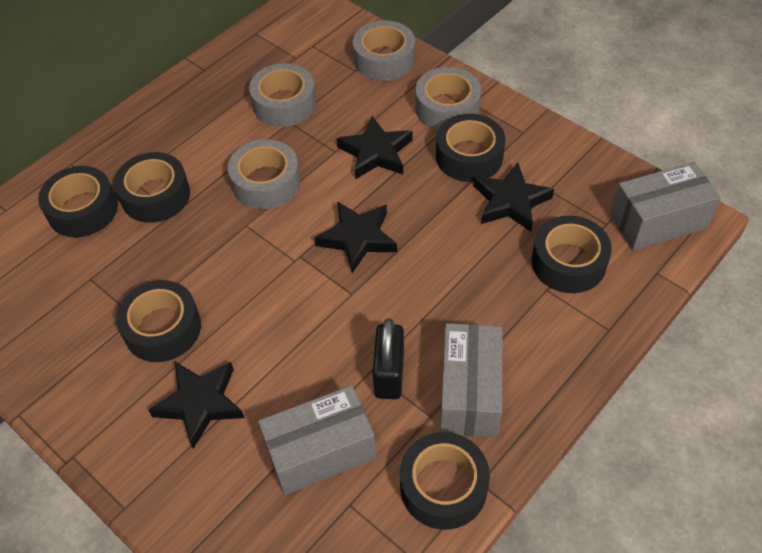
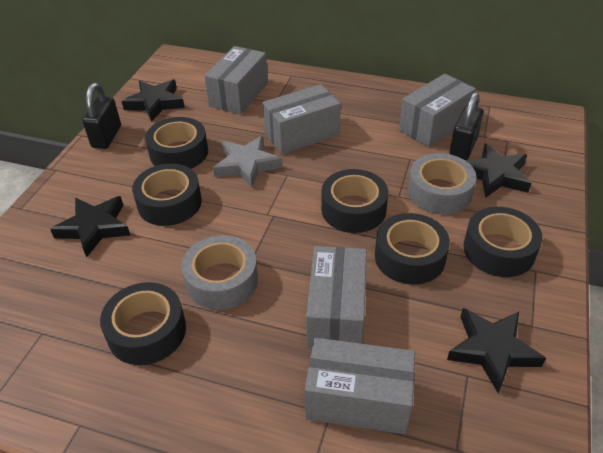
black padlock: [373,318,404,399] = 1 -> [83,83,121,149] [449,92,484,160] = 2
grey box: [258,385,376,495] [440,323,503,437] [610,162,721,250] = 3 -> [204,46,268,114] [263,84,341,154] [305,338,415,435] [306,246,367,348] [399,74,476,147] = 5
grey star: none = 0 -> [213,136,282,188] = 1
grey tape: [228,139,300,209] [249,63,316,127] [353,21,415,81] [416,67,481,130] = 4 -> [181,235,258,310] [408,153,476,215] = 2

